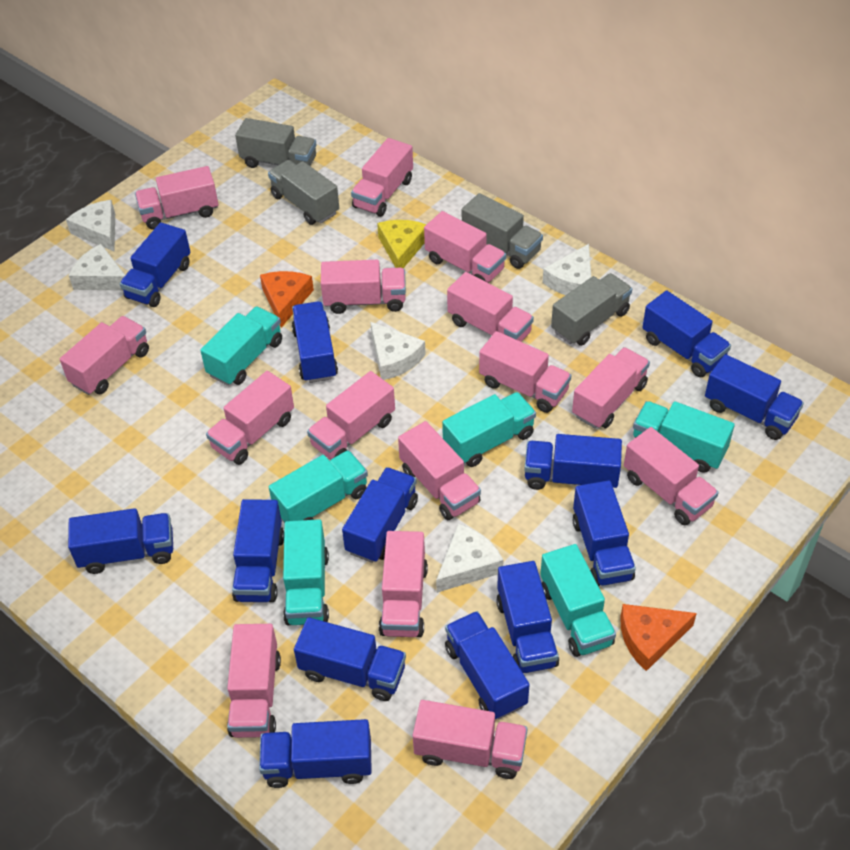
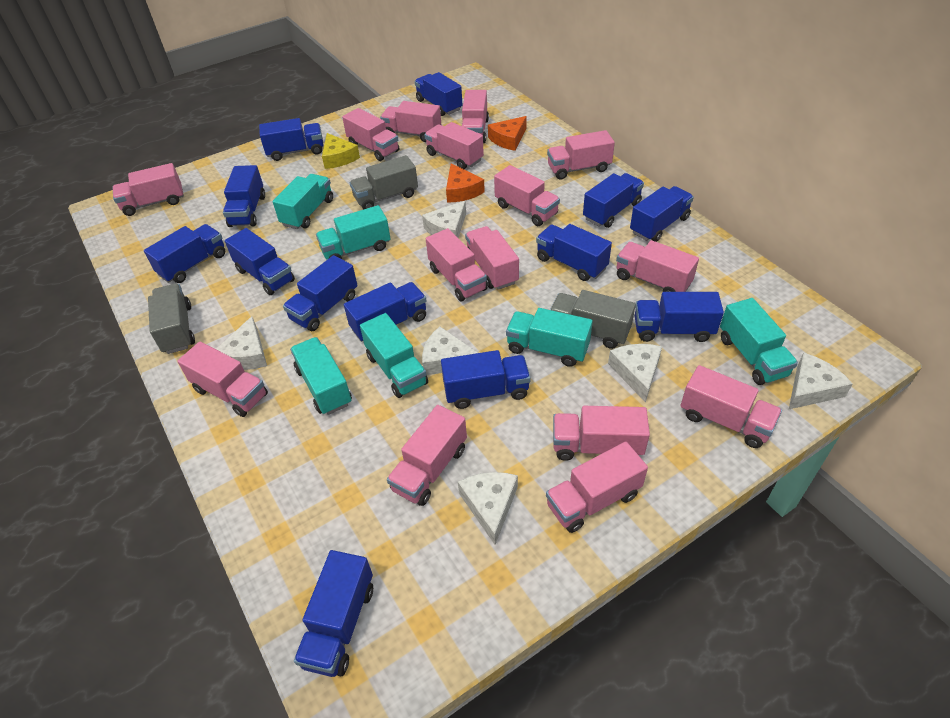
grey truck: [235,118,316,168] [268,160,339,225] [462,193,543,269] [551,273,632,346] = 4 -> [148,284,195,354] [350,155,418,209] [550,290,636,349] = 3
white cheese: [66,200,115,251] [69,244,125,290] [370,322,426,380] [436,524,504,593] [543,244,591,295] = 5 -> [216,316,267,370] [422,201,466,238] [422,327,478,375] [458,472,518,545] [608,344,662,403] [789,353,853,409] = 6

